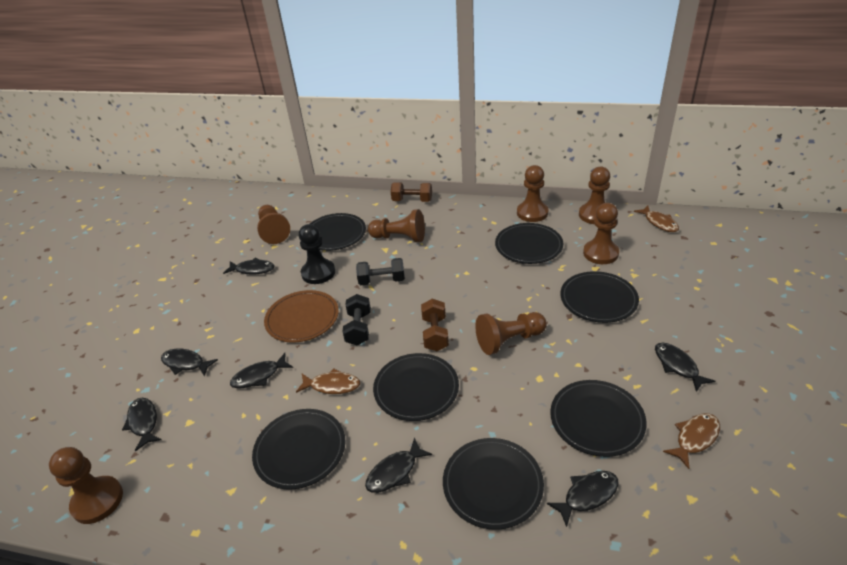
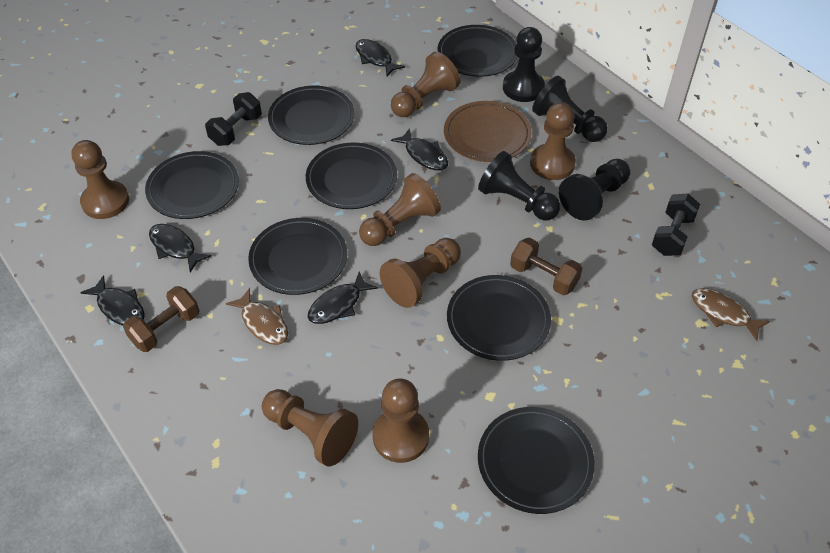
black fish: [122,398,161,452] [161,349,218,376] [223,258,274,275] [230,353,293,389] [365,437,432,493] [547,471,618,527] [655,343,716,392] = 7 -> [80,275,145,326] [149,224,212,273] [308,272,378,324] [356,39,405,76] [391,128,448,170] = 5
black pawn: [299,224,335,284] = 1 -> [478,151,560,221] [503,27,545,102] [532,76,608,142] [559,159,630,221] = 4
brown fish: [296,368,360,394] [634,206,679,232] [663,413,720,469] = 3 -> [226,288,288,345] [692,288,770,341] = 2

